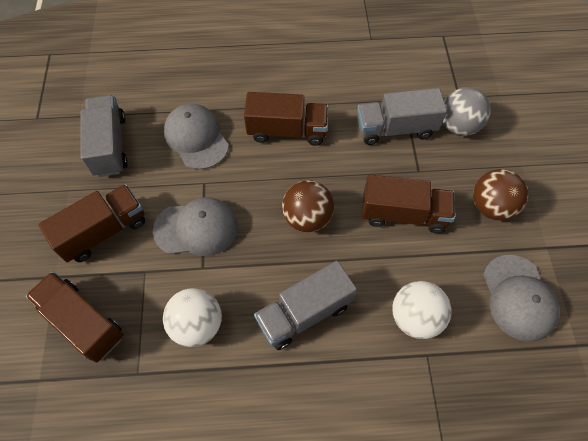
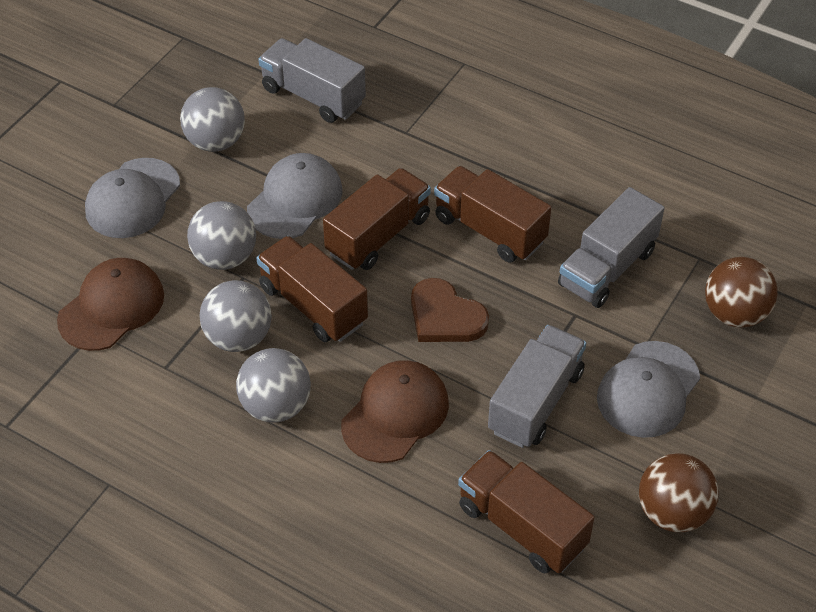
brown cap: none = 0 -> [57,258,164,351] [341,360,449,463] = 2
brown heart: none = 0 -> [411,278,489,342] = 1
grey ball: [443,87,491,136] = 1 -> [180,87,245,152] [187,201,256,270] [199,280,272,352] [236,348,311,423] = 4
white ball: [163,288,222,347] [392,281,452,339] = 2 -> none = 0

